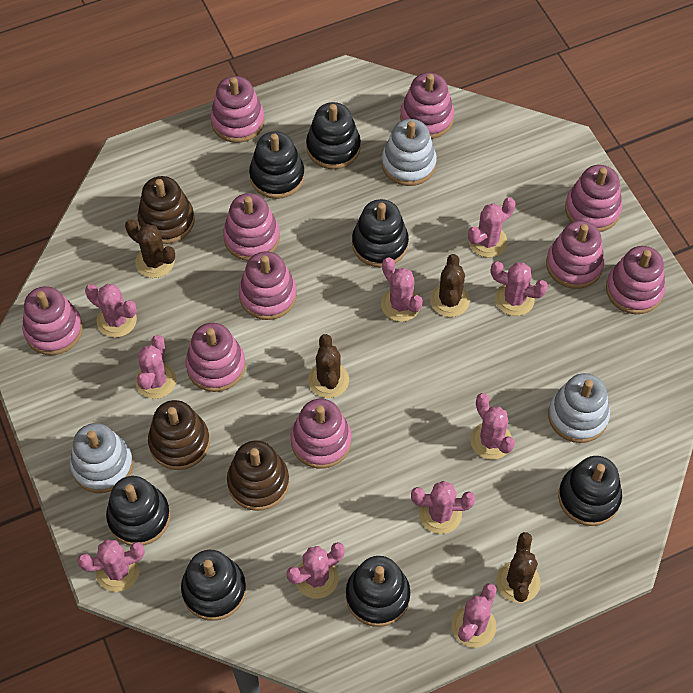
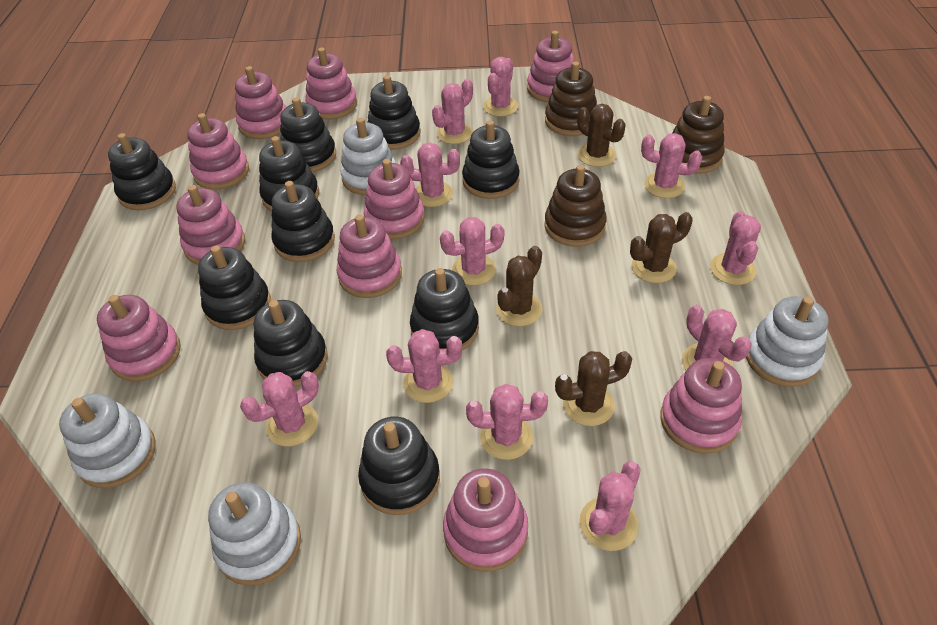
black stacking toy: [106,476,170,546] [181,550,246,621] [249,131,305,199] [306,102,361,169] [346,556,410,627] [352,199,409,267] [558,456,622,526] = 7 -> [108,133,176,210] [198,245,271,330] [254,300,328,387] [259,136,319,212] [271,181,335,262] [280,97,336,172] [358,417,440,515] [368,75,421,150] [410,268,479,350] [462,120,520,199] = 10
pink cactus: [77,539,145,592] [85,284,137,338] [135,335,177,399] [287,542,344,599] [381,258,423,322] [411,481,475,534] [451,583,497,648] [468,197,515,258] [470,393,515,460] [491,261,548,316] = 10 -> [240,371,319,447] [386,329,462,403] [400,143,460,207] [432,79,473,144] [440,217,504,286] [466,384,548,460] [483,57,518,117] [579,461,641,551] [641,133,702,198] [682,305,752,370] [710,211,761,285] = 11
white stacking toy: [70,423,133,493] [382,119,437,186] [548,373,610,443] = 3 -> [59,393,155,488] [208,482,301,586] [340,118,396,195] [746,296,829,387] = 4

